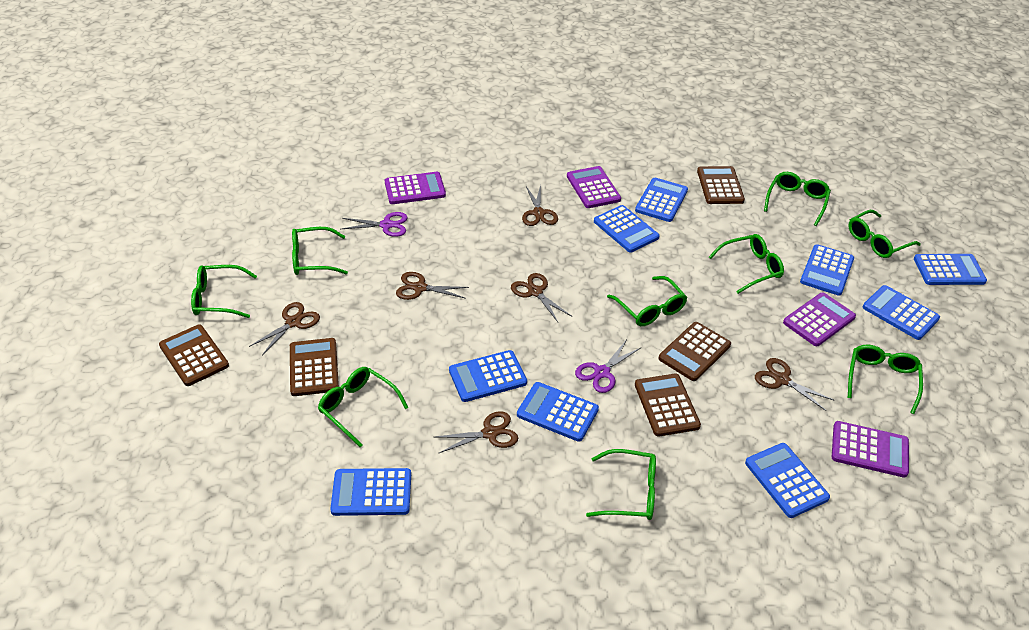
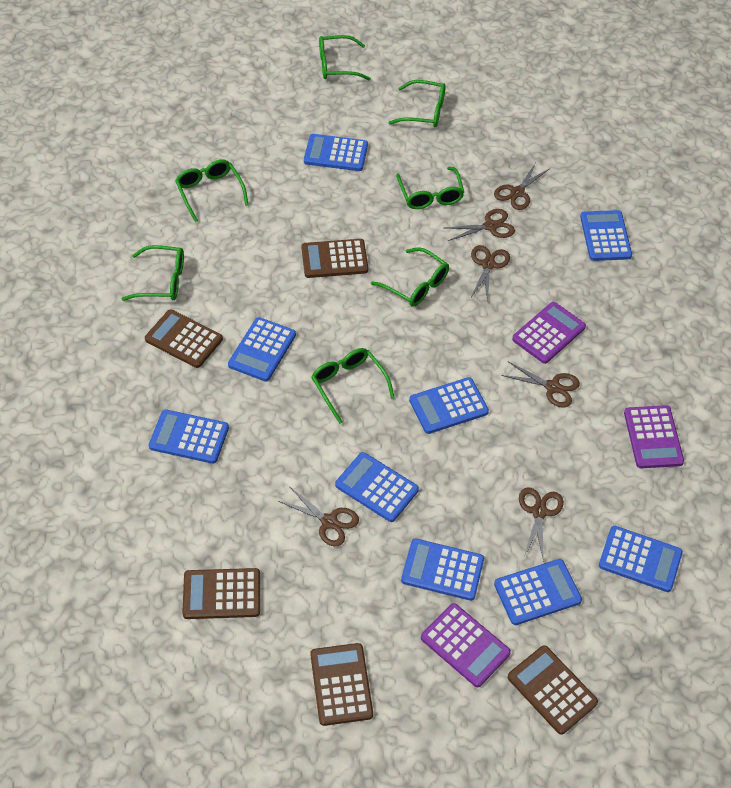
green glasses: [191,265,257,318] [292,227,348,275] [318,367,409,447] [586,449,656,520] [607,276,687,326] [709,234,784,294] [764,172,831,226] [848,210,921,258] [848,345,923,414] = 9 -> [122,245,184,301] [175,160,249,222] [311,348,395,424] [319,35,371,80] [371,247,449,307] [389,80,446,127] [396,167,464,209] = 7
purple calculator: [385,172,446,204] [567,166,621,208] [783,293,856,346] [832,421,909,478] = 4 -> [421,603,511,687] [512,302,586,364] [624,405,684,468] = 3
purple scissors: [342,212,408,237] [575,341,641,393] = 2 -> none = 0

